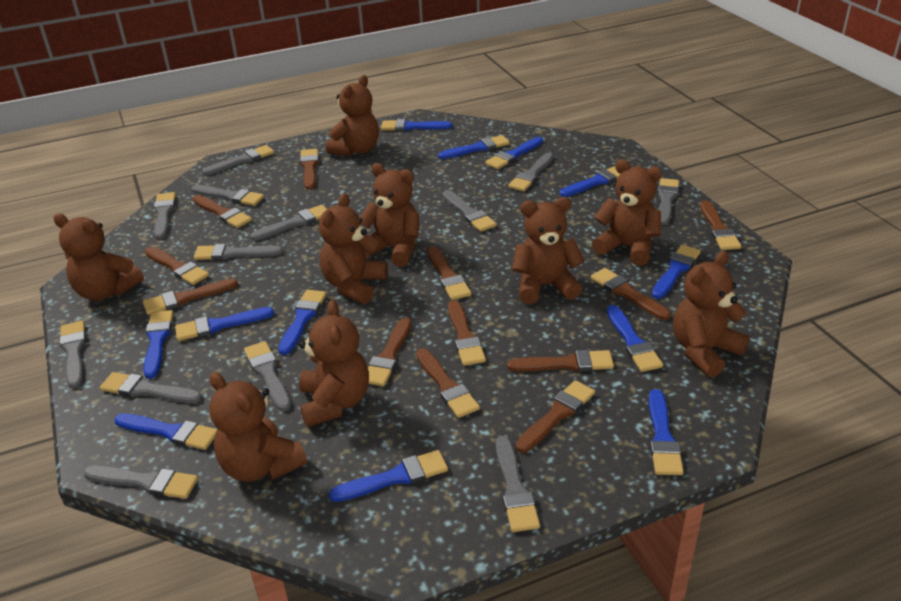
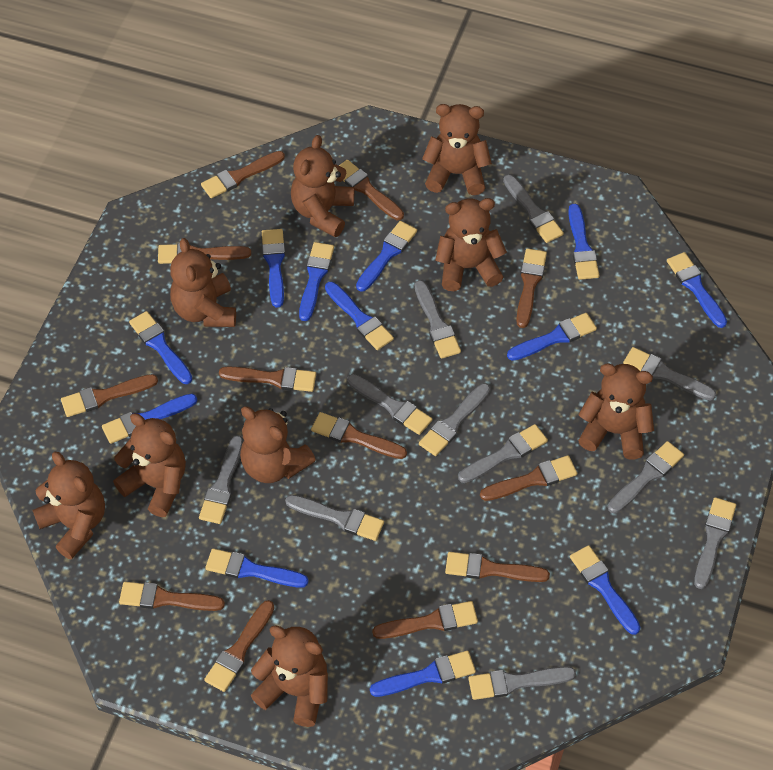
grey brush: [60,321,86,389] [83,465,198,499] [100,372,202,403] [154,192,176,239] [192,185,264,206] [194,244,283,260] [202,145,274,175] [244,341,291,411] [250,205,327,241] [443,190,496,232] [496,436,540,532] [508,152,554,191] [657,178,679,225] = 13 -> [199,435,244,524] [285,495,384,541] [347,374,432,435] [415,280,461,359] [419,383,490,456] [458,424,548,483] [468,666,576,700] [503,175,564,243] [608,441,684,514] [623,347,716,401] [694,497,736,589] = 11

